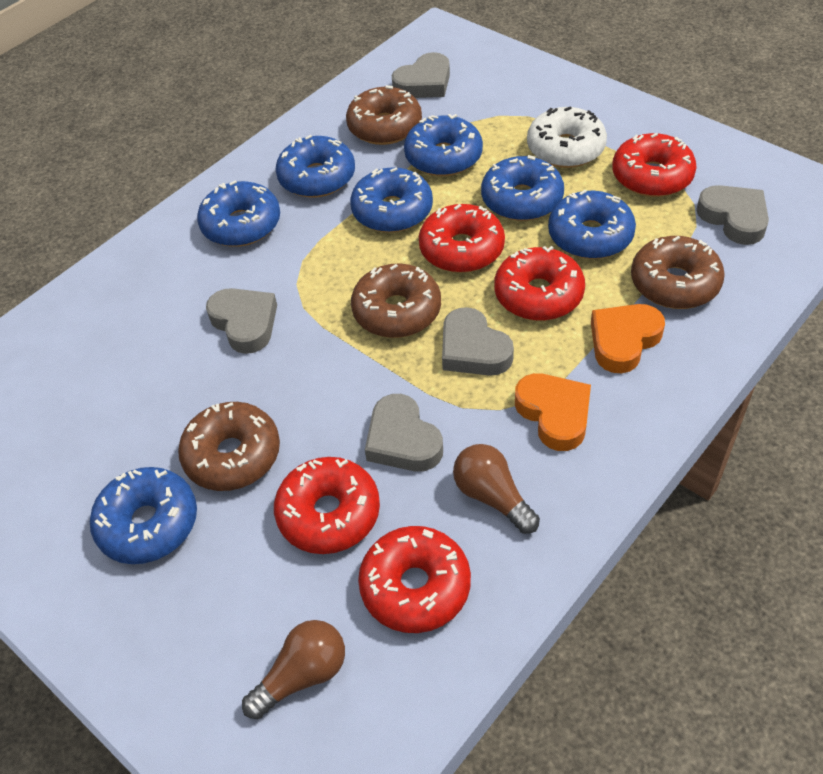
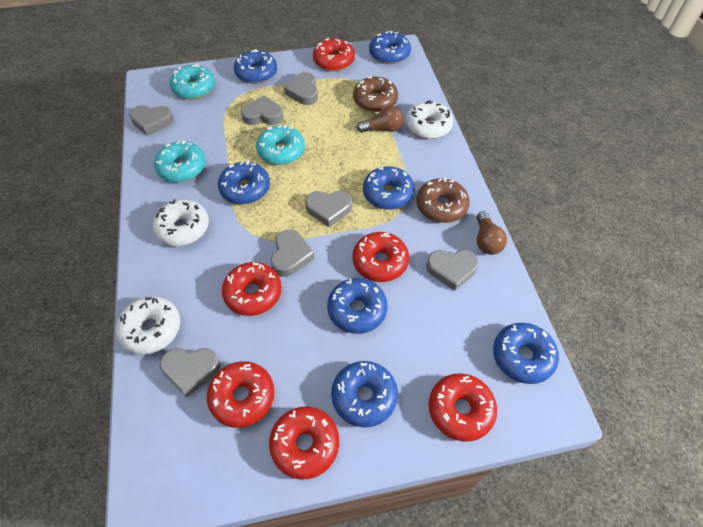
brown donut: [178,402,280,491] [346,85,422,145] [351,263,441,338] [631,236,725,309] = 4 -> [353,75,398,112] [416,178,470,223] = 2
grey heart: [206,288,277,354] [365,394,443,472] [392,52,450,98] [442,307,514,376] [696,185,769,245] = 5 -> [129,105,174,136] [160,348,220,398] [241,96,283,125] [271,230,315,277] [284,72,318,105] [305,191,352,227] [426,250,479,291] = 7
orange heart: [515,373,591,451] [591,304,665,373] = 2 -> none = 0
red donut: [274,457,380,554] [358,526,471,633] [419,204,505,273] [494,246,585,321] [612,133,697,197] = 5 -> [207,361,275,428] [222,262,282,316] [269,406,339,480] [313,38,355,71] [352,232,409,282] [429,373,497,442] = 6
turquoise donut: none = 0 -> [154,140,206,182] [170,64,215,99] [256,125,305,165] = 3
white donut: [527,107,607,168] = 1 -> [116,296,180,354] [153,199,209,246] [406,100,453,139] = 3

